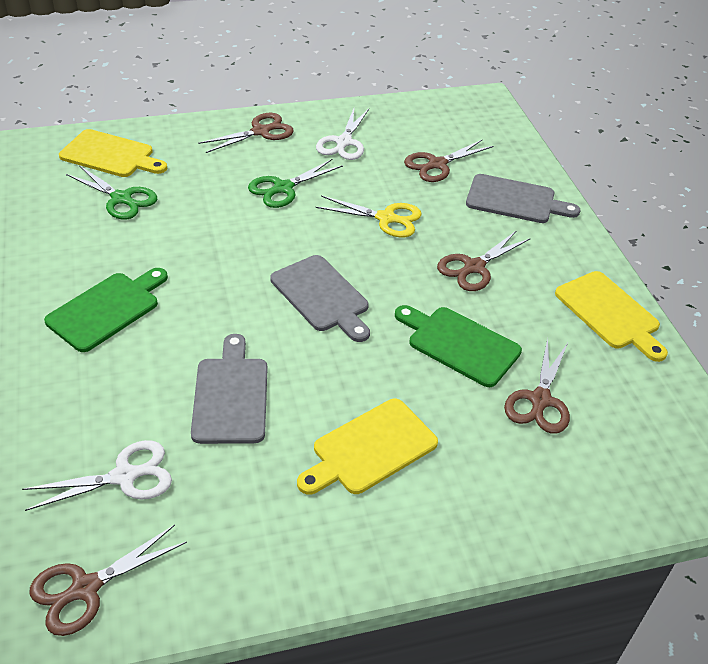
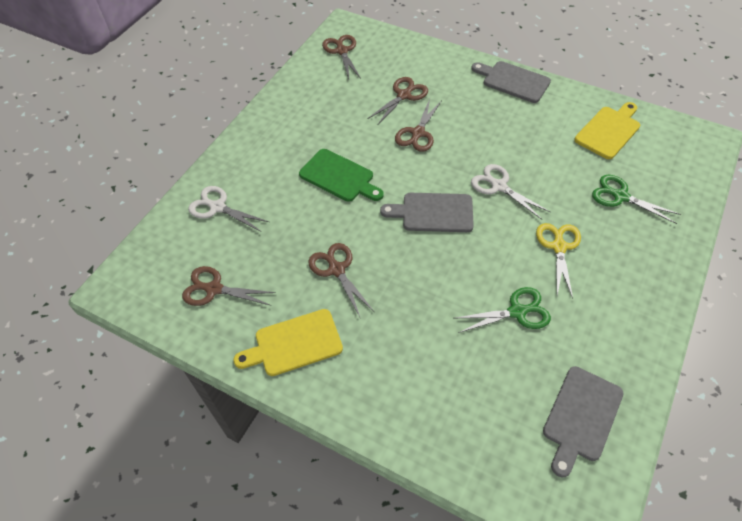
green cutting board: [44,268,168,352] [395,305,522,387] = 2 -> [299,149,384,202] = 1
yellow cutting board: [59,129,167,177] [297,399,438,495] [555,271,668,362] = 3 -> [234,309,343,376] [574,102,640,159] = 2

